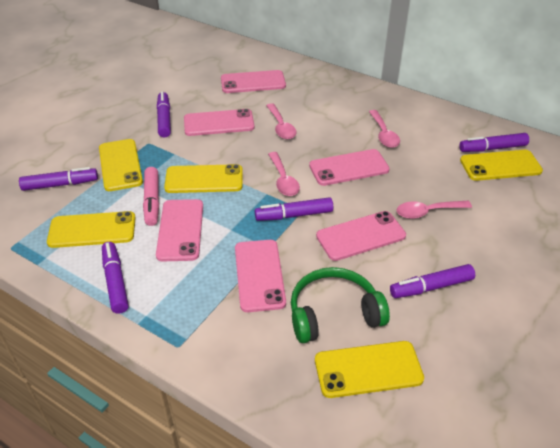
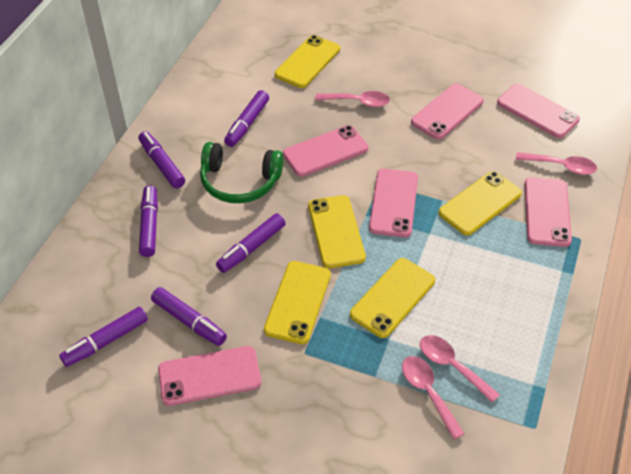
pink marker: [143,167,159,226] = 1 -> none = 0

